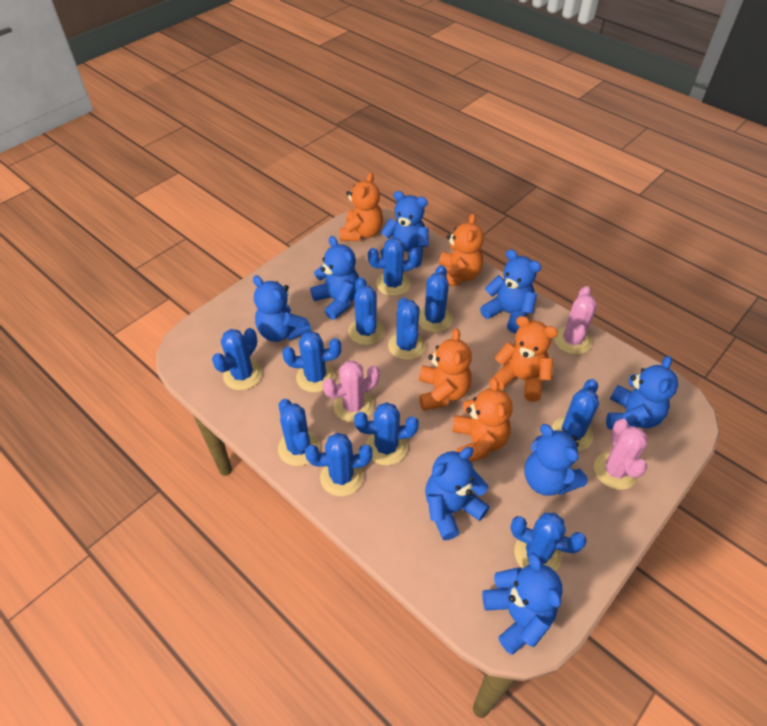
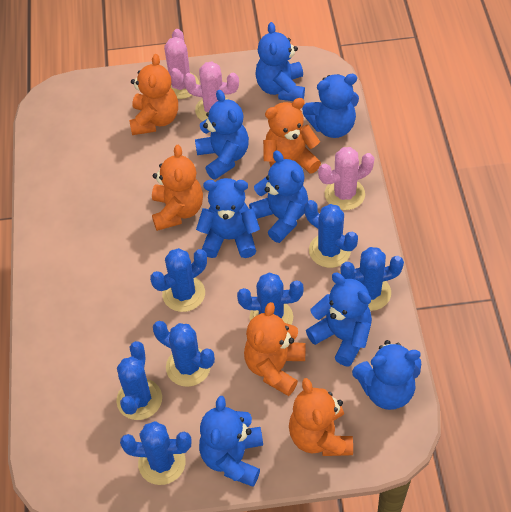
blue cactus: [212,328,262,390] [278,399,320,466] [282,331,341,393] [305,433,373,496] [348,277,385,345] [354,402,419,465] [368,238,419,296] [388,297,425,360] [419,265,452,332] [510,513,587,572] [552,379,599,451] = 11 -> [116,341,162,420] [120,421,192,485] [150,248,207,312] [153,321,215,387] [237,273,303,325] [305,200,358,268] [340,247,404,311] = 7

